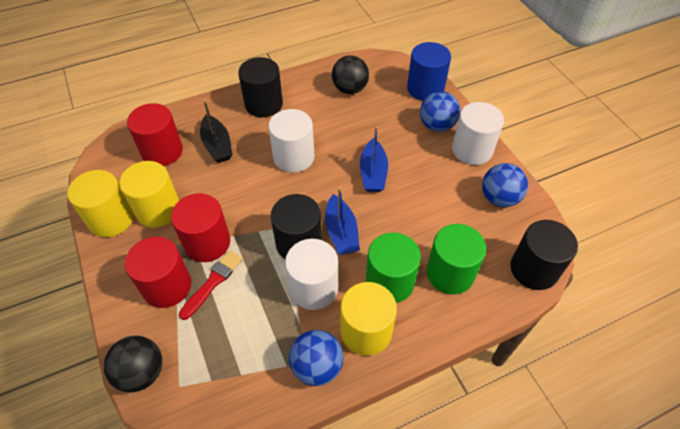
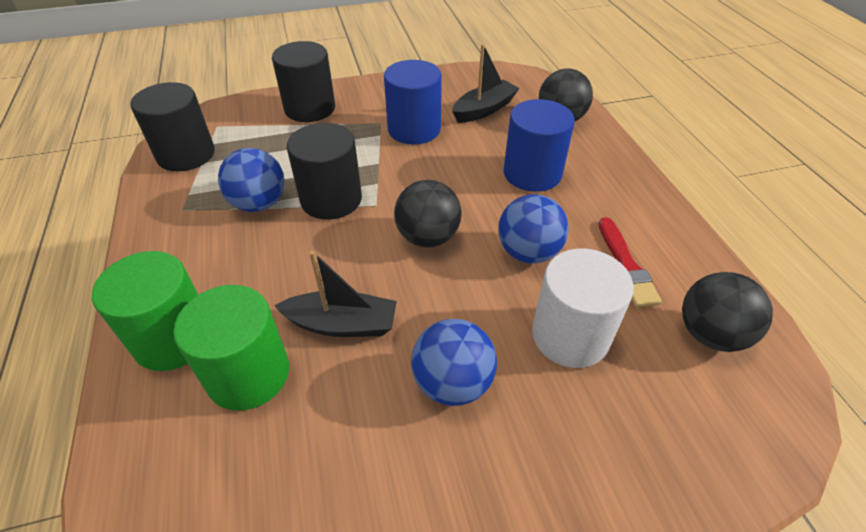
black ball: [104,336,162,393] [332,55,369,94] = 2 -> [394,180,462,247] [539,68,593,121] [682,272,773,352] = 3
black boat: [200,99,233,163] = 1 -> [274,251,397,337] [452,44,520,123] = 2
blue boat: [325,187,360,255] [360,126,388,192] = 2 -> none = 0
blue cylinder: [407,42,451,101] = 1 -> [384,60,442,145] [504,99,575,192] = 2
red cylinder: [125,237,191,308] [127,103,183,166] [171,193,230,262] = 3 -> none = 0
white cylinder: [268,109,314,173] [285,239,338,310] [452,102,504,165] = 3 -> [532,249,634,368] = 1
yellow cylinder: [68,170,134,237] [119,161,179,228] [341,282,397,356] = 3 -> none = 0

